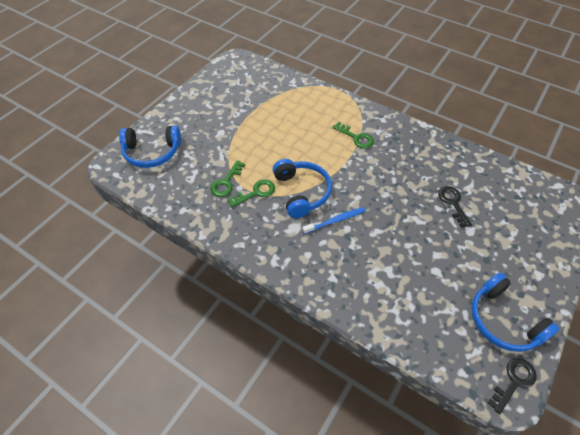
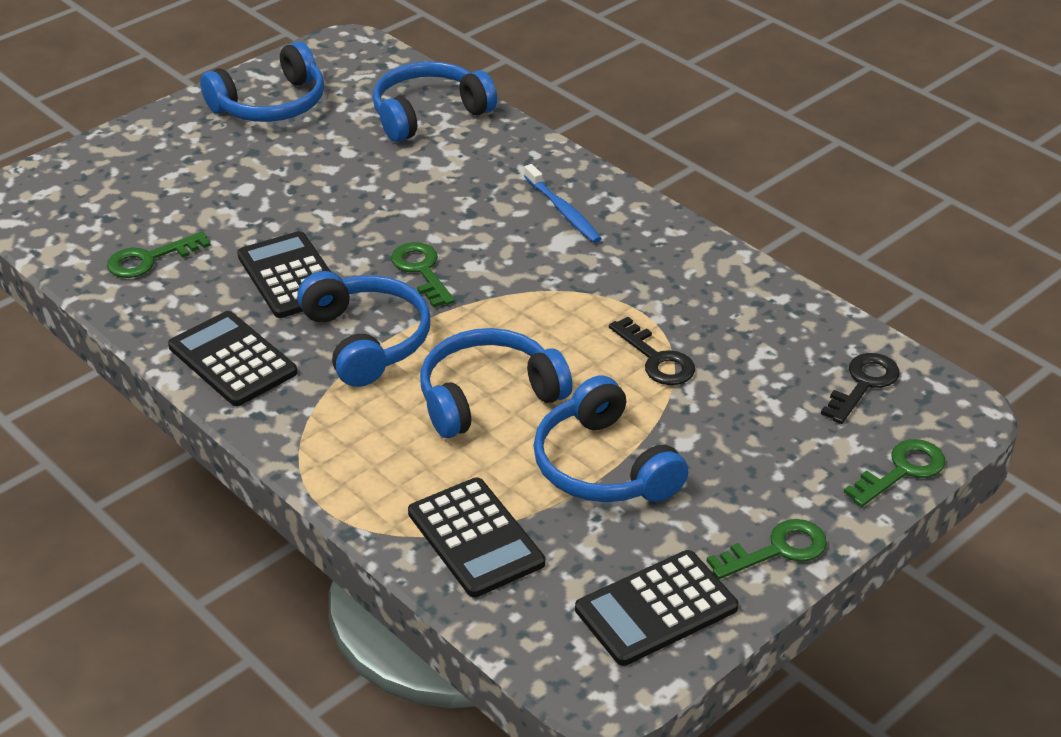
black calculator: none = 0 -> [168,311,297,406] [237,231,331,318] [408,477,545,597] [575,550,738,666] = 4
blue headphones: [119,125,181,168] [273,159,332,218] [471,272,559,352] = 3 -> [200,41,324,122] [297,271,430,387] [373,61,497,142] [420,328,573,438] [533,376,688,502] = 5
green key: [210,160,245,197] [227,179,275,207] [333,122,374,148] = 3 -> [107,231,211,278] [391,242,455,308] [707,519,827,579] [844,439,945,507] = 4

